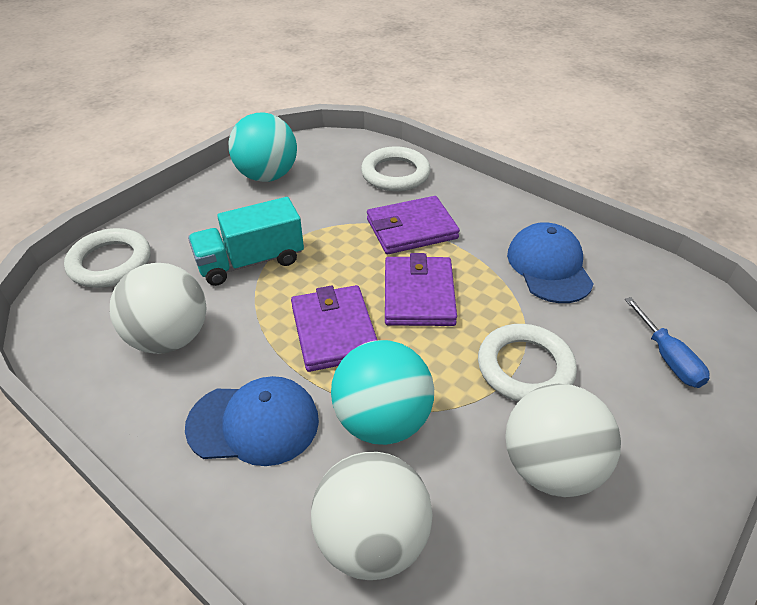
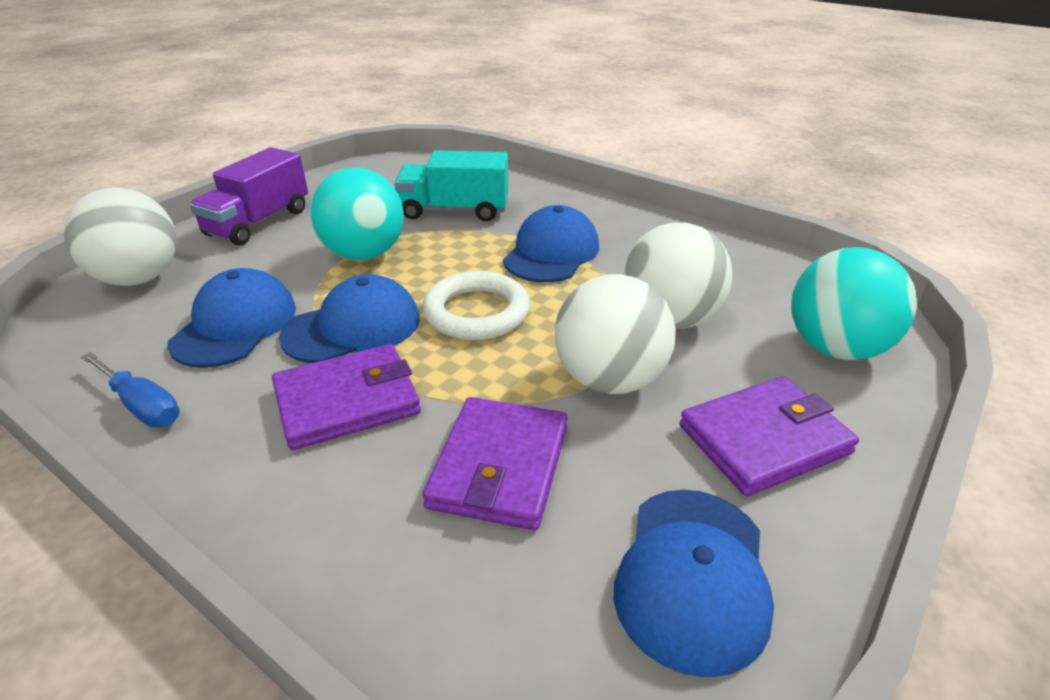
blue cap: [185,376,319,466] [507,222,594,303] = 2 -> [167,268,296,368] [279,274,420,363] [503,205,599,282] [614,490,774,678] = 4
purple truck: none = 0 -> [189,147,308,246] = 1
white ring: [64,228,150,288] [361,146,431,191] [478,324,577,402] = 3 -> [422,271,530,340] = 1

